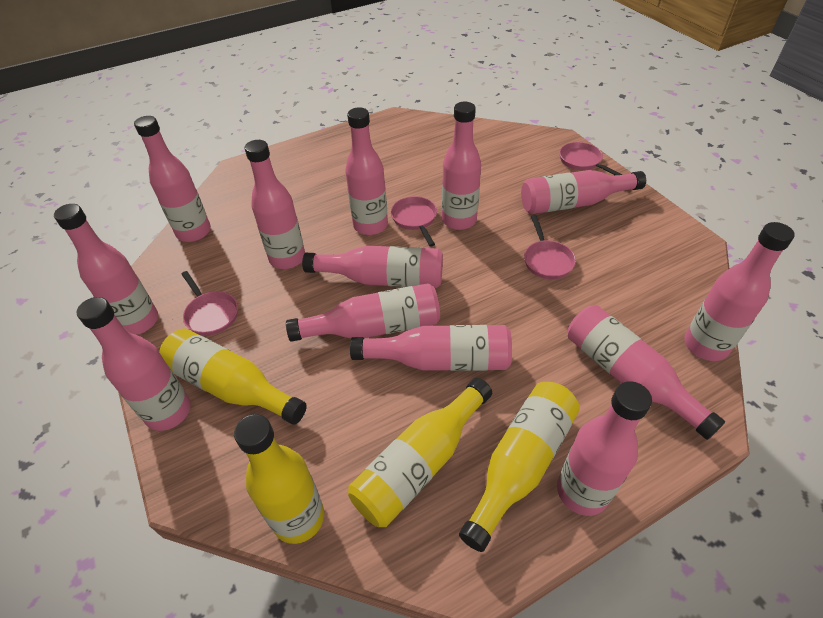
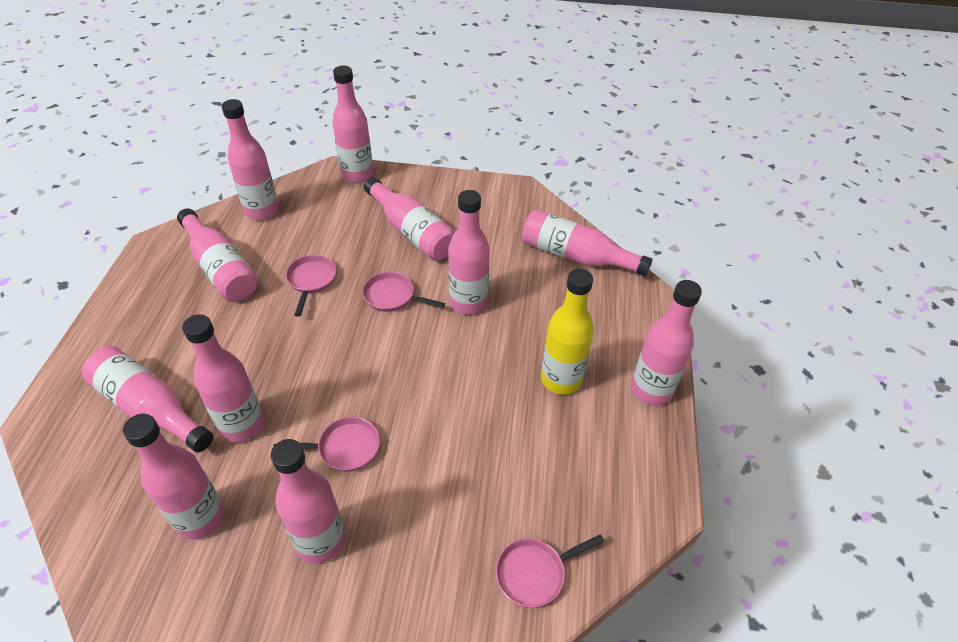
pink bottle: [54,204,158,335] [77,297,191,431] [134,116,211,242] [245,140,305,269] [286,283,440,342] [302,246,443,288] [345,107,388,235] [350,325,512,371] [442,102,481,230] [521,170,646,214] [557,381,652,516] [568,305,725,440] [684,222,795,361] = 13 -> [82,346,213,453] [123,414,224,539] [177,208,258,302] [182,314,264,442] [221,99,279,220] [271,439,345,563] [332,66,373,183] [364,177,455,261] [448,190,490,315] [522,210,653,276] [631,280,702,406] = 11
yellow bottle: [159,329,307,425] [234,414,324,544] [348,378,492,527] [459,382,580,552] = 4 -> [541,269,594,395] = 1

